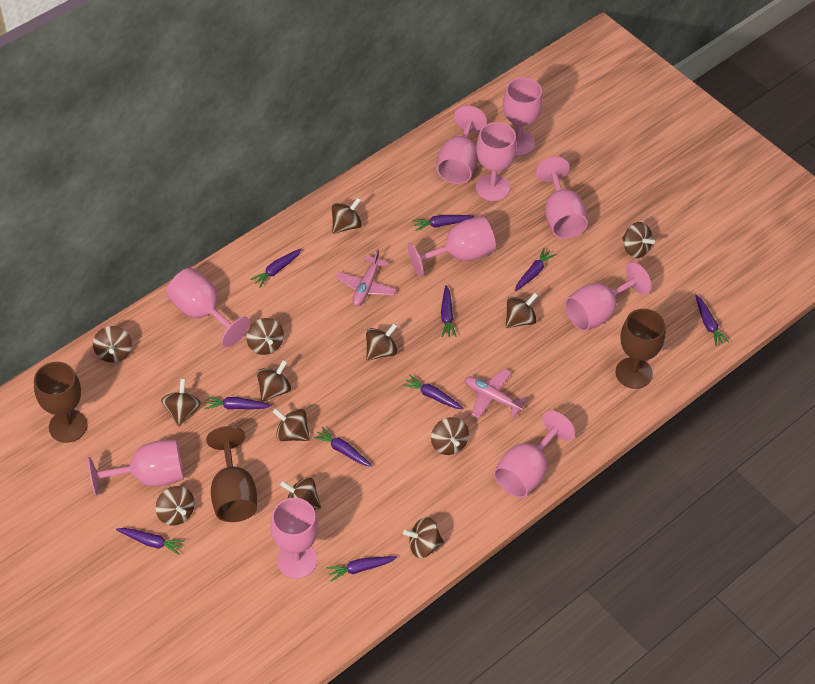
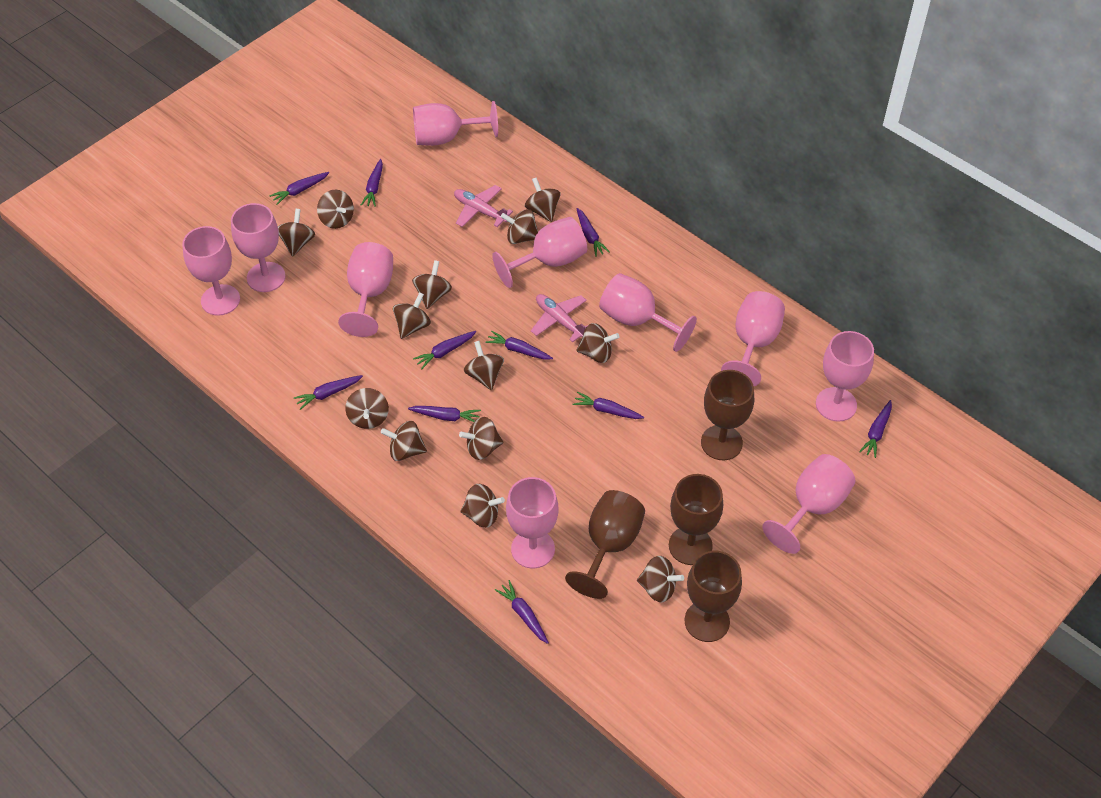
brown goblet: [34,362,87,443] [206,426,257,522] [615,309,665,389] = 3 -> [565,490,645,599] [669,474,723,565] [684,551,742,642] [701,370,754,460] = 4

